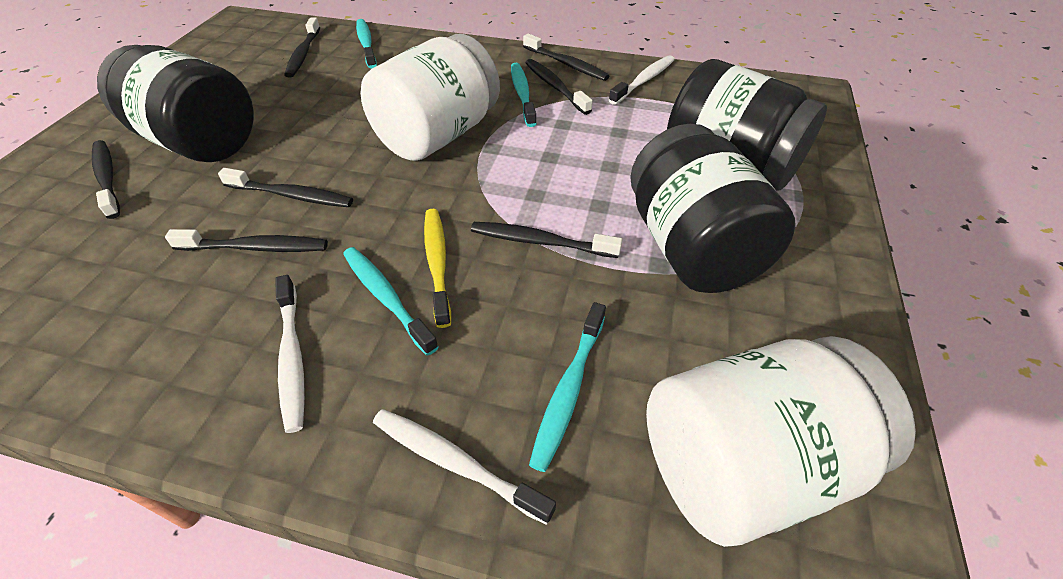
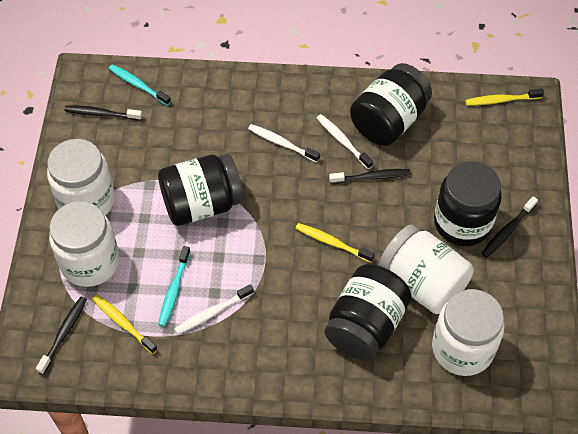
black jar: [97,45,254,162] [630,124,796,293] [667,59,827,191] = 3 -> [158,153,244,226] [325,264,411,361] [350,63,432,146] [434,161,502,246] = 4
black toothbrush: [92,140,120,219] [165,229,328,252] [218,168,353,207] [284,18,320,78] [471,222,622,258] [523,33,609,81] [525,59,592,115] = 7 -> [36,297,87,375] [64,106,142,121] [329,169,410,184] [482,196,538,258] = 4
turquoise toothbrush: [343,247,439,356] [356,19,377,69] [511,63,537,127] [529,302,606,472] = 4 -> [109,64,171,106] [158,246,190,327] = 2
white jar: [360,34,500,161] [646,336,916,547] = 2 -> [47,139,115,215] [49,201,119,287] [379,225,474,314] [432,289,505,376] = 4
yellow toothbrush: [424,209,451,328] = 1 -> [92,295,158,354] [295,223,375,262] [465,88,544,105] = 3

